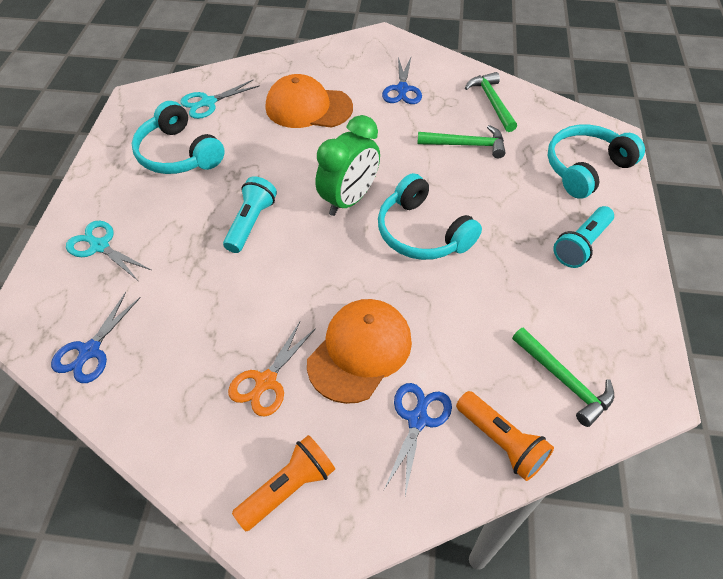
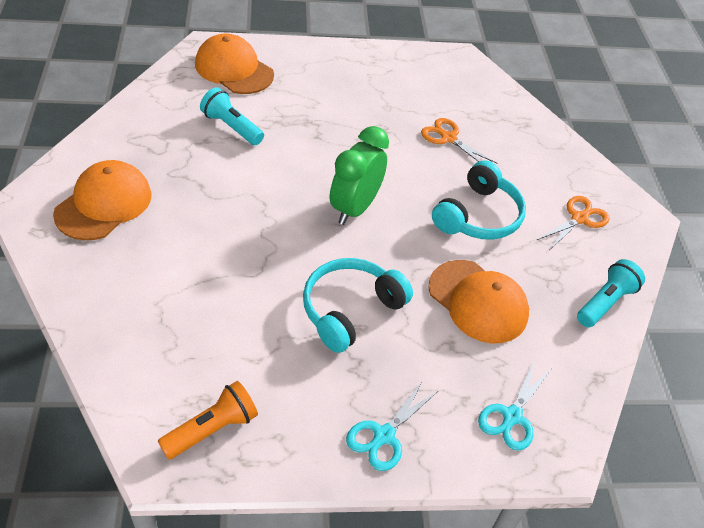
blue scissors: [51,292,141,383] [382,57,422,104] [385,383,452,496] = 3 -> none = 0
green hammer: [417,125,506,158] [465,72,517,132] [512,327,614,427] = 3 -> none = 0
orange cap: [266,74,353,128] [307,299,412,404] = 2 -> [53,160,152,240] [195,33,274,94] [428,260,529,343] = 3
orange flashlight: [232,435,335,531] [456,391,554,481] = 2 -> [158,381,258,459] = 1
orange scissors: [228,322,316,417] = 1 -> [421,118,498,164] [537,196,610,250] = 2
turquoise headphones: [132,101,225,174] [378,173,482,260] [548,125,645,199] = 3 -> [303,258,413,353] [432,160,526,240] = 2

